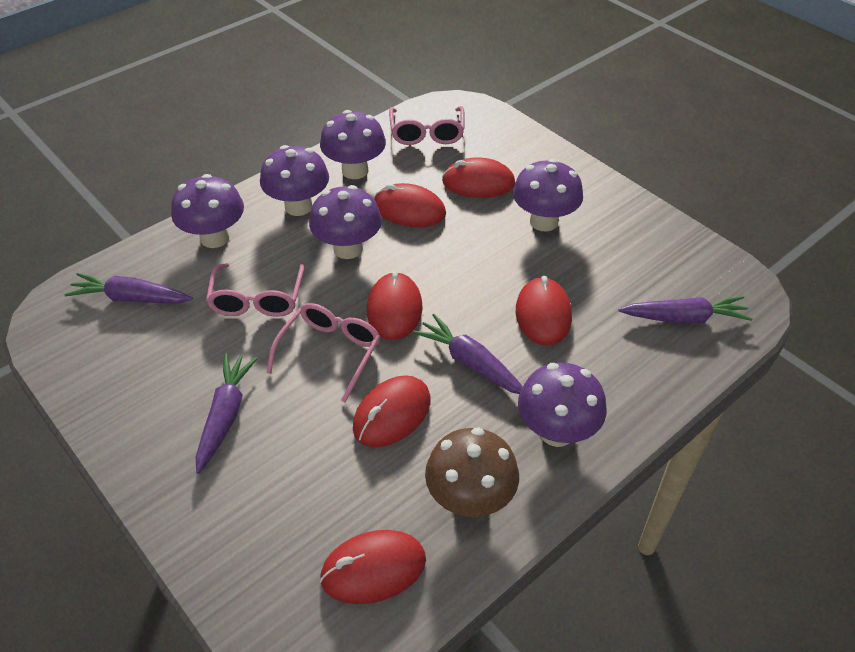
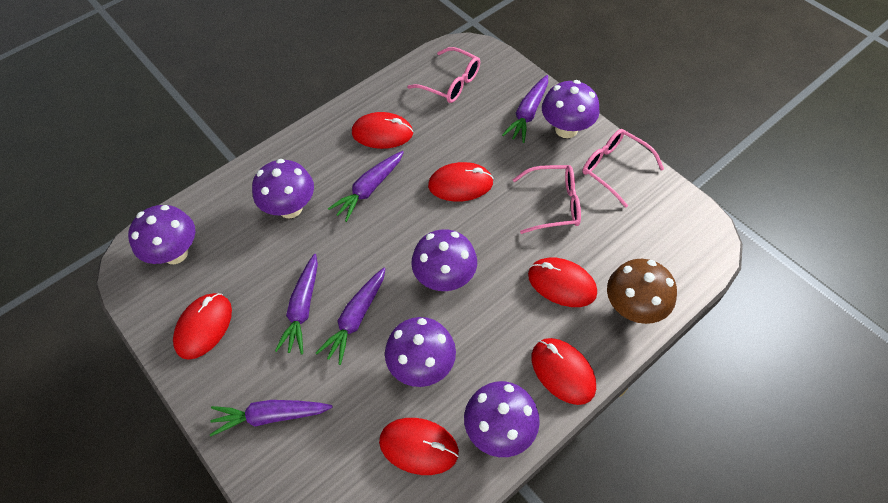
purple carrot: [64,273,193,303] [196,354,258,474] [412,314,523,394] [619,296,753,324] = 4 -> [210,400,333,436] [275,254,318,355] [316,268,385,365] [328,151,404,222] [502,75,548,143] = 5

